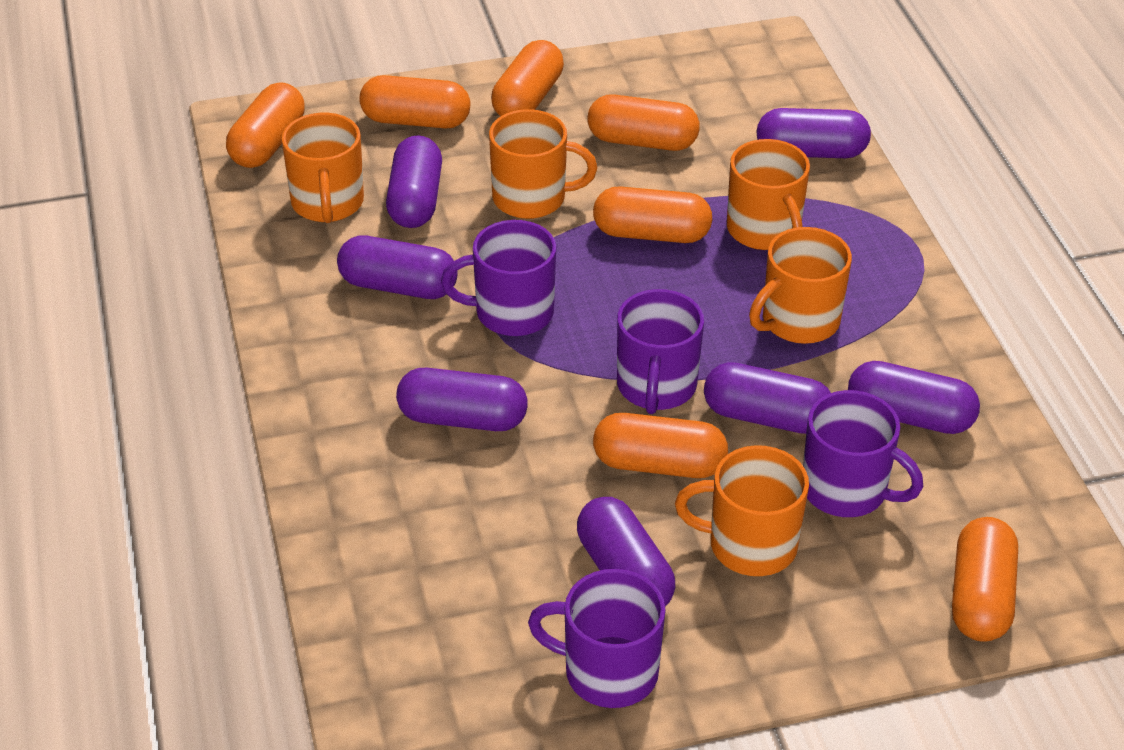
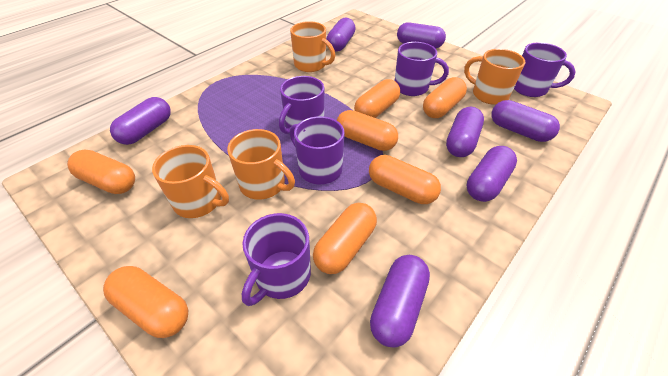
orange mug: [282,113,364,223] [489,109,597,219] [675,445,809,576] [727,139,810,250] [749,227,852,344] = 5 -> [152,145,229,218] [227,129,295,200] [290,21,335,72] [464,49,525,105] = 4
purple mug: [441,220,556,336] [528,569,666,708] [617,289,704,414] [803,390,923,517] = 4 -> [242,213,311,306] [279,76,324,134] [290,116,345,184] [395,42,449,96] [514,42,576,97] = 5

